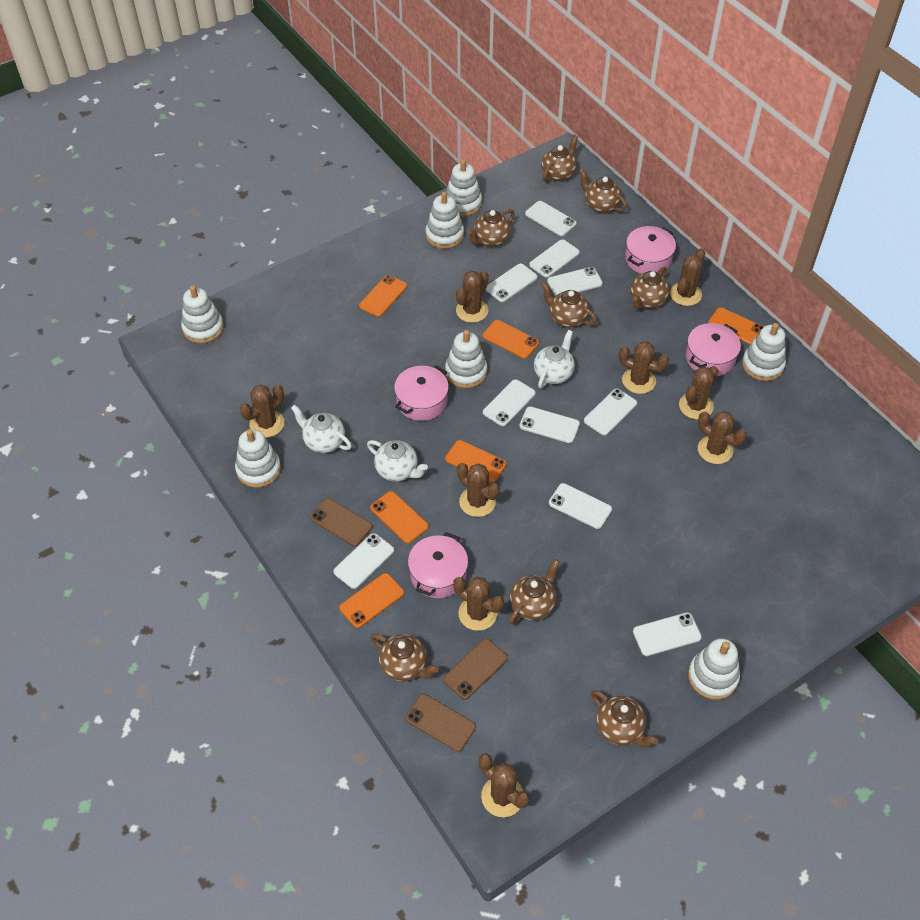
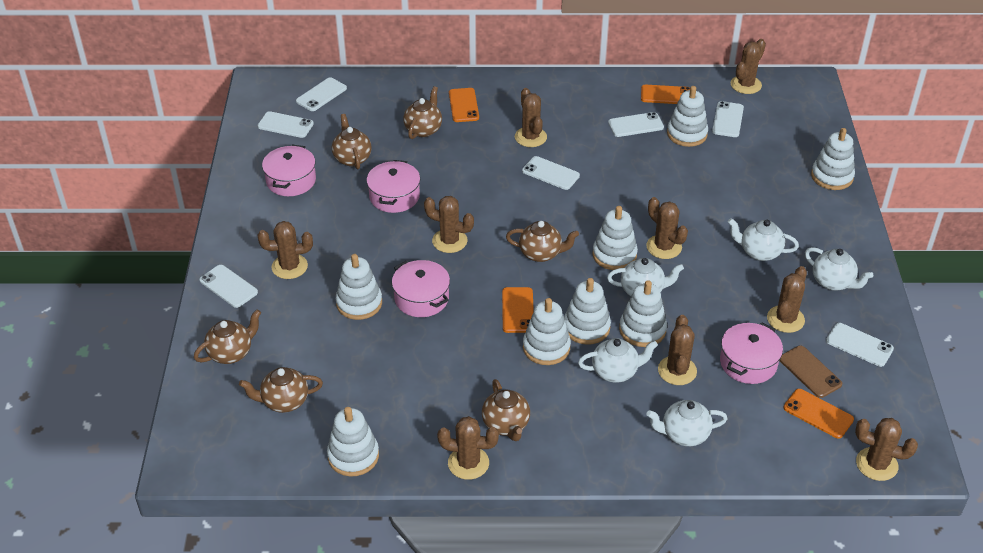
brown phone: [310,498,372,546] [406,694,476,752] [443,638,508,700] = 3 -> [779,346,842,398] = 1
brown teapot: [371,634,439,681] [467,209,515,247] [509,559,560,625] [541,135,578,182] [541,281,597,328] [579,168,627,213] [591,690,659,748] [630,267,670,309] = 8 -> [194,309,261,364] [239,367,323,413] [332,114,372,170] [403,86,442,139] [482,379,530,441] [506,221,579,262] = 6
orange phone: [339,573,404,628] [359,275,407,317] [370,491,429,543] [445,440,506,483] [483,320,539,359] [708,307,763,345] = 6 -> [449,88,479,122] [502,287,534,333] [641,85,690,104] [783,389,854,439] = 4
white phone: [333,533,394,589] [483,379,536,426] [485,263,537,302] [519,406,580,443] [525,201,576,236] [529,239,580,278] [547,267,603,296] [549,483,612,529] [584,389,637,435] [633,612,702,656] = 10 -> [200,265,258,308] [258,111,314,138] [296,77,347,111] [522,156,580,190] [608,112,664,137] [712,101,744,137] [826,323,894,367] = 7
white stacking toy: [181,285,224,343] [235,429,281,488] [425,192,464,249] [445,330,487,388] [446,159,482,216] [688,638,740,700] [742,323,786,381] = 7 -> [327,407,379,477] [336,254,382,320] [523,298,571,365] [564,278,611,345] [593,206,638,270] [619,280,667,347] [667,86,708,147] [811,128,855,190] = 8
white teapot: [291,405,352,453] [367,440,428,482] [534,330,575,388] = 3 -> [578,338,658,383] [607,258,684,296] [646,400,727,446] [728,218,799,261] [805,247,873,291] = 5

